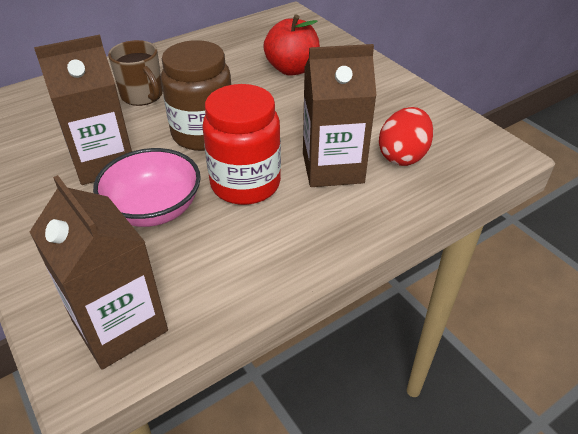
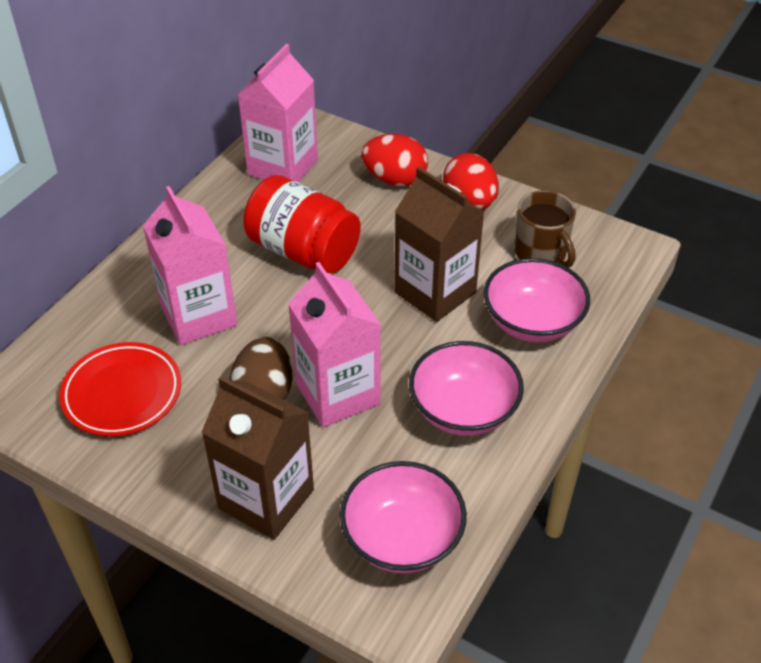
brown carton: [30,175,168,370] [34,35,132,185] [303,44,377,187] = 3 -> [201,376,314,540] [394,167,484,322] = 2
brown egg: none = 0 -> [230,337,292,400] = 1
brown jar: [161,40,231,151] = 1 -> none = 0
pink bowl: [93,148,201,227] = 1 -> [340,461,467,573] [409,341,524,436] [484,258,590,342] = 3
pink carton: none = 0 -> [143,186,237,345] [238,44,318,182] [288,262,381,427] = 3
red apple: [263,14,320,76] = 1 -> none = 0
red egg: [379,107,434,166] = 1 -> [361,134,428,186] [443,153,499,210] = 2
red plate: none = 0 -> [59,342,181,436] = 1

